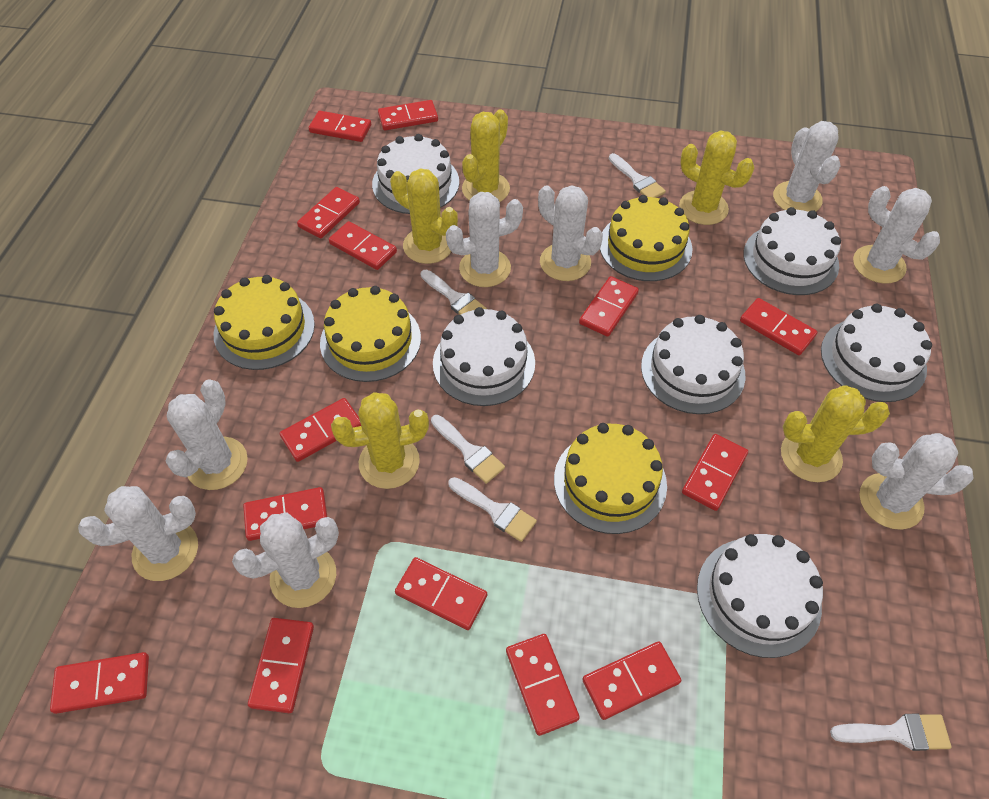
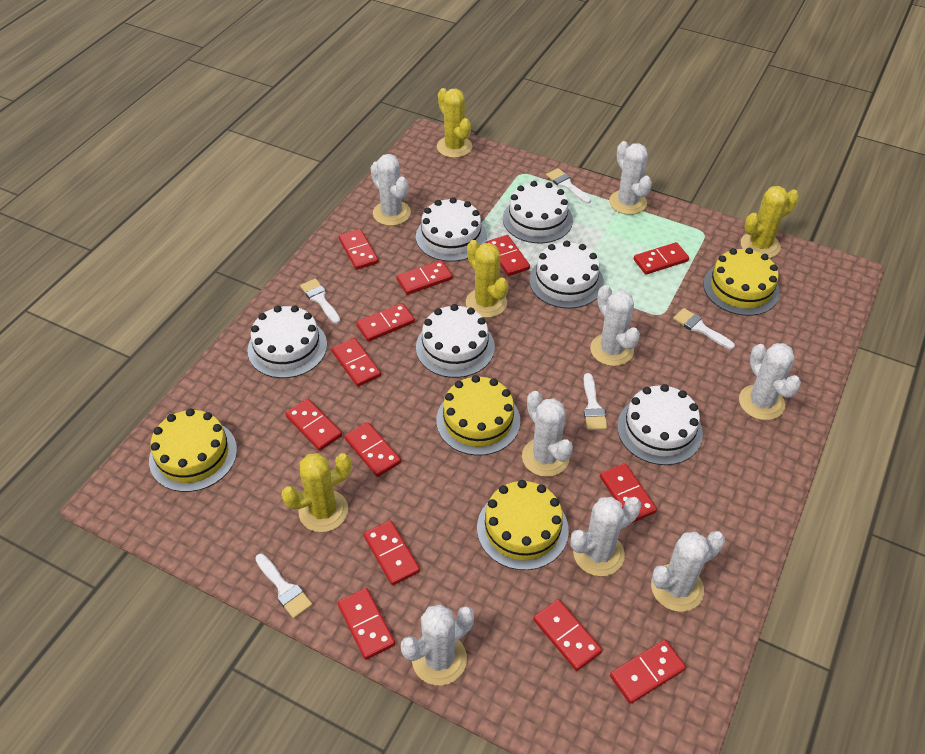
red domino: [50,652,149,714] [243,487,327,541] [248,618,314,713] [280,398,361,462] [297,187,360,238] [309,111,371,142] [329,221,397,270] [378,100,438,130] [395,557,487,630] [506,634,580,736] [579,276,639,337] [582,642,681,720] [682,434,748,511] [740,298,817,355] = 14 -> [285,399,342,451] [332,338,381,387] [338,588,395,660] [339,229,379,270] [344,422,401,477] [356,303,415,342] [364,520,420,585] [397,260,453,295] [486,235,530,276] [533,599,602,671] [600,463,657,523] [610,640,686,704] [634,242,689,275] = 13
yellow cactus: [331,392,429,489] [390,168,458,264] [462,109,510,202] [679,130,754,225] [781,385,890,482] = 5 -> [281,453,352,532] [437,88,472,158] [466,240,508,318] [741,186,799,258] = 4

